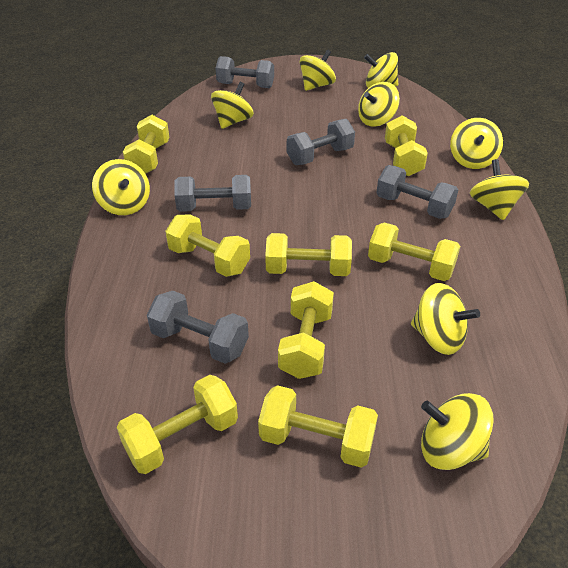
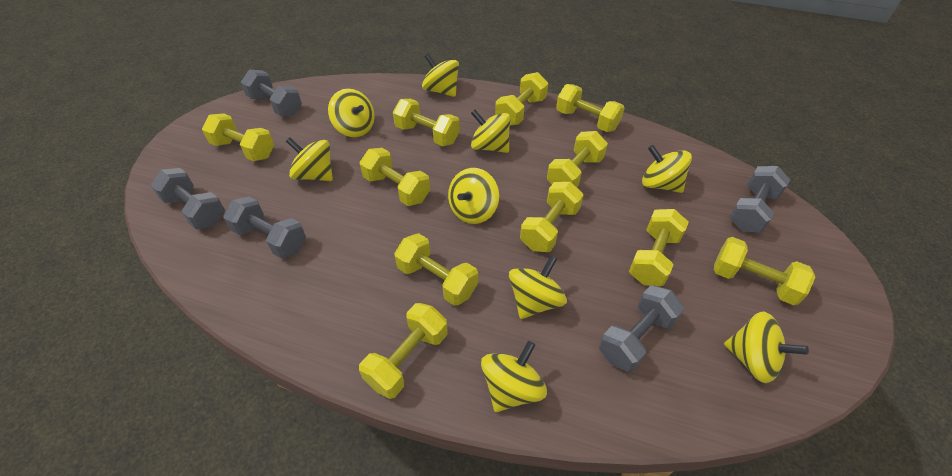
yellow dumbbell: [117,375,238,474] [123,115,170,174] [165,214,250,277] [258,385,378,467] [265,233,352,276] [278,281,334,379] [368,222,460,281] [385,115,428,176] = 8 -> [202,113,274,161] [359,303,447,399] [360,148,430,206] [393,99,460,146] [394,233,478,306] [495,72,548,126] [520,182,583,252] [547,131,608,187] [556,84,625,132] [629,209,689,286] [714,237,815,305] = 11

